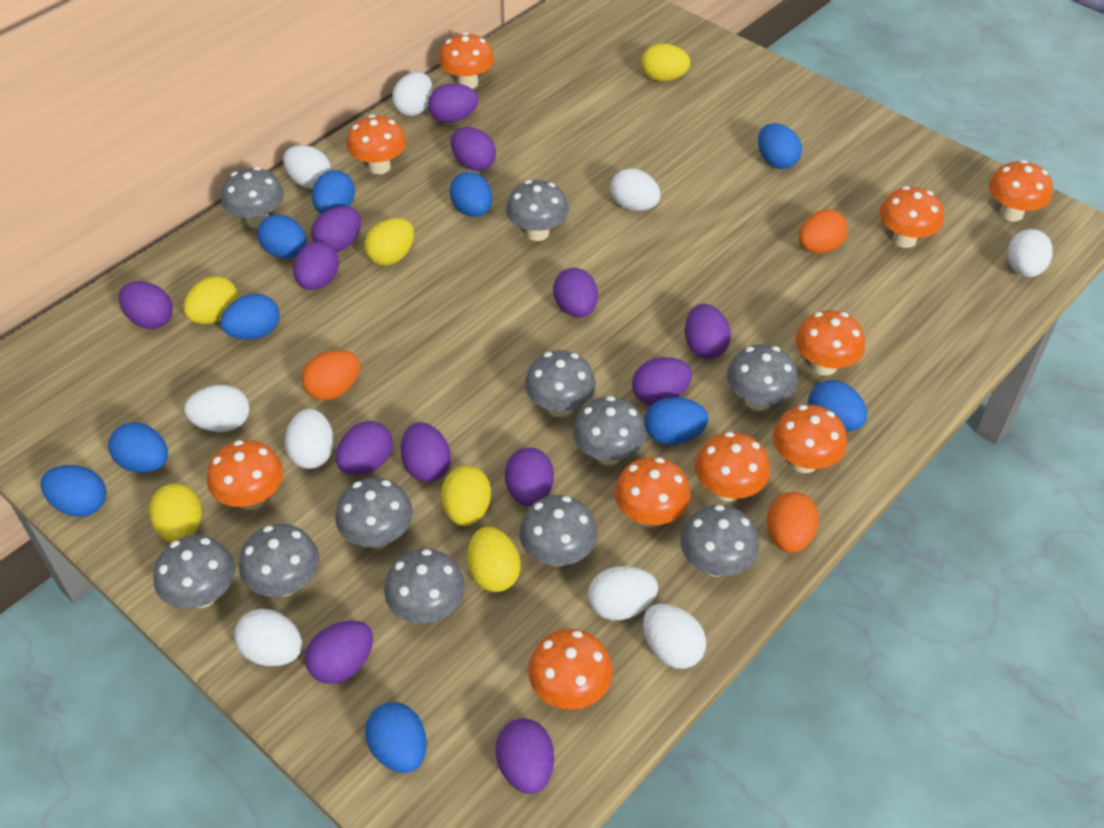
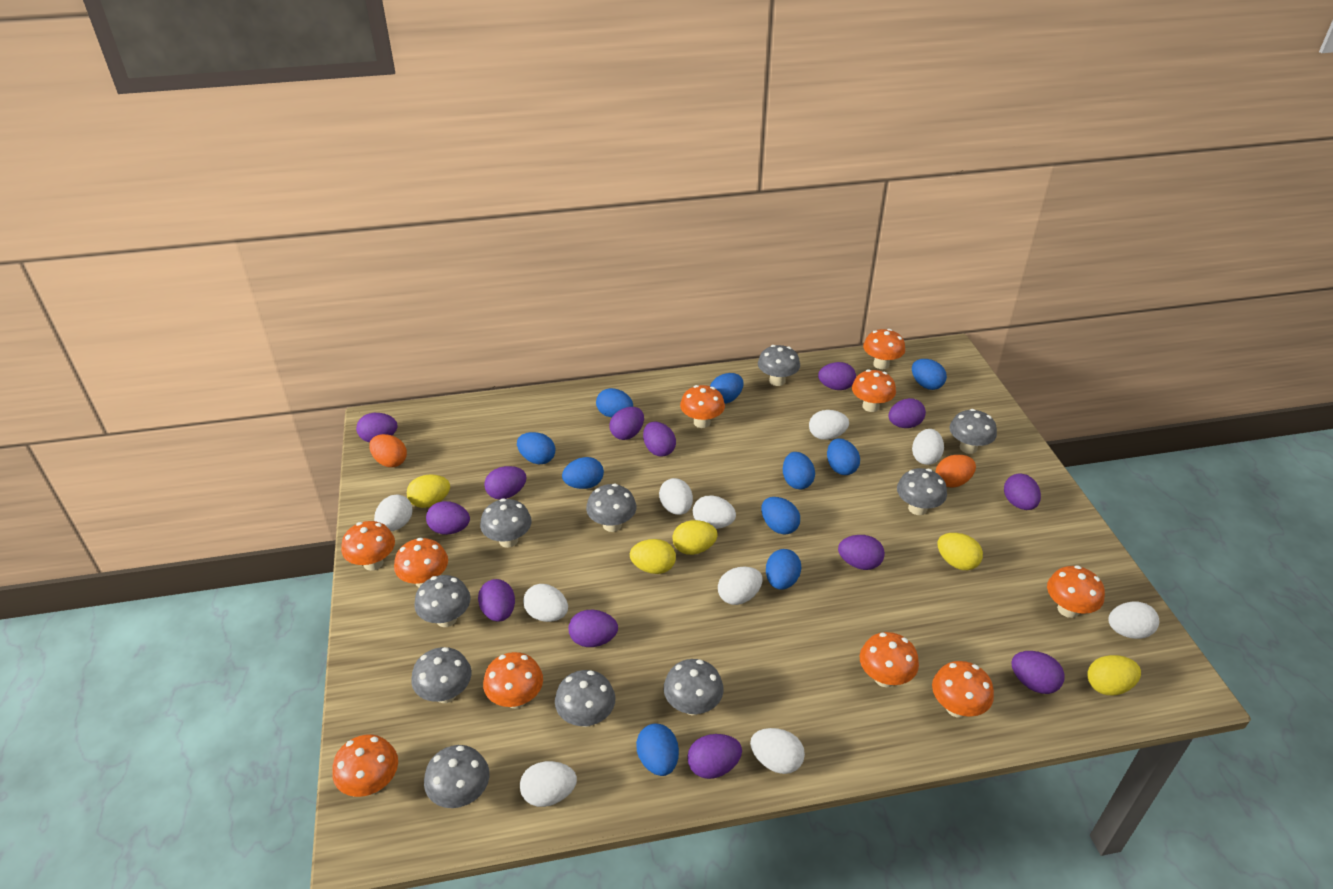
grey mushroom: [154,535,235,609] [221,167,284,228] [239,524,319,597] [335,477,413,548] [384,549,465,623] [506,180,569,241] [519,495,597,567] [525,350,596,417] [573,396,646,465] [680,505,759,577] [727,344,798,411] = 11 -> [411,647,472,703] [414,575,471,627] [424,745,489,808] [480,498,532,548] [555,670,615,727] [586,484,636,532] [664,659,724,715] [758,345,800,386] [897,468,947,515] [950,409,997,454] = 10
orange egg: [301,350,360,401] [767,492,819,553] [799,209,848,253] = 3 -> [369,434,407,467] [936,455,976,487] = 2
white egg: [184,385,250,432] [234,609,302,666] [283,145,331,189] [285,409,334,469] [392,72,433,116] [588,566,658,620] [610,168,661,211] [643,604,706,669] [1008,229,1053,277] = 9 -> [374,494,413,531] [520,761,577,807] [523,584,568,622] [659,478,693,515] [693,495,736,529] [718,567,762,605] [750,728,805,774] [809,410,849,440] [912,429,944,465] [1108,601,1159,639] = 10
yellow egg: [149,483,202,543] [183,276,238,324] [364,218,414,266] [441,466,491,526] [467,527,521,592] [641,44,690,81] = 6 -> [407,474,450,508] [630,539,676,574] [673,520,718,555] [938,533,983,570] [1087,655,1141,695] = 5

